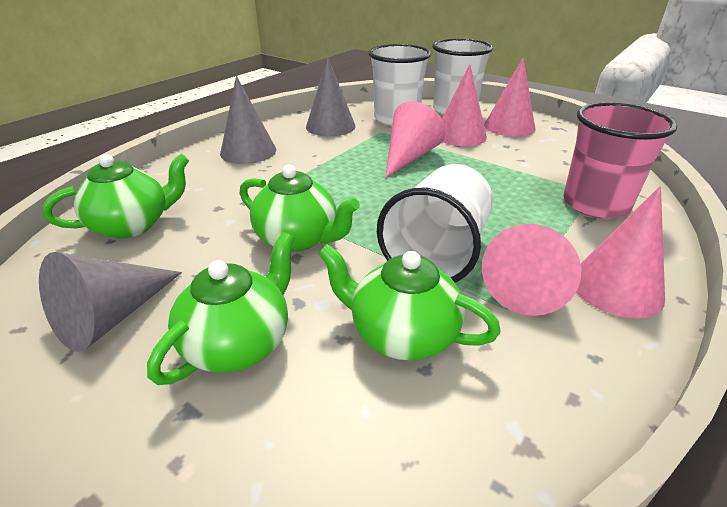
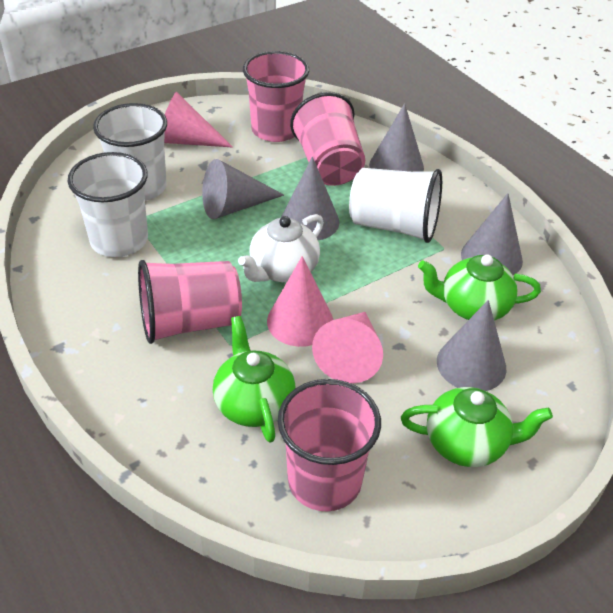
green teapot: [42,154,189,238] [147,232,295,385] [239,165,360,252] [318,244,501,361] = 4 -> [213,316,295,443] [401,387,553,467] [418,255,541,321] = 3
grey cone: [39,252,182,352] [220,76,276,164] [306,57,355,136] = 3 -> [202,159,284,219] [281,157,340,240] [369,103,424,172] [437,300,506,391] [461,193,523,275] = 5
pink cone: [385,101,446,178] [442,64,487,146] [482,224,581,316] [484,57,535,137] [577,186,665,319] = 5 -> [164,92,233,148] [267,256,333,347] [312,312,383,383] = 3
pink cup: [563,102,677,219] = 1 -> [138,260,242,344] [243,51,309,142] [278,379,381,511] [290,92,365,186] = 4
white teapot: none = 0 -> [238,214,324,282] = 1

